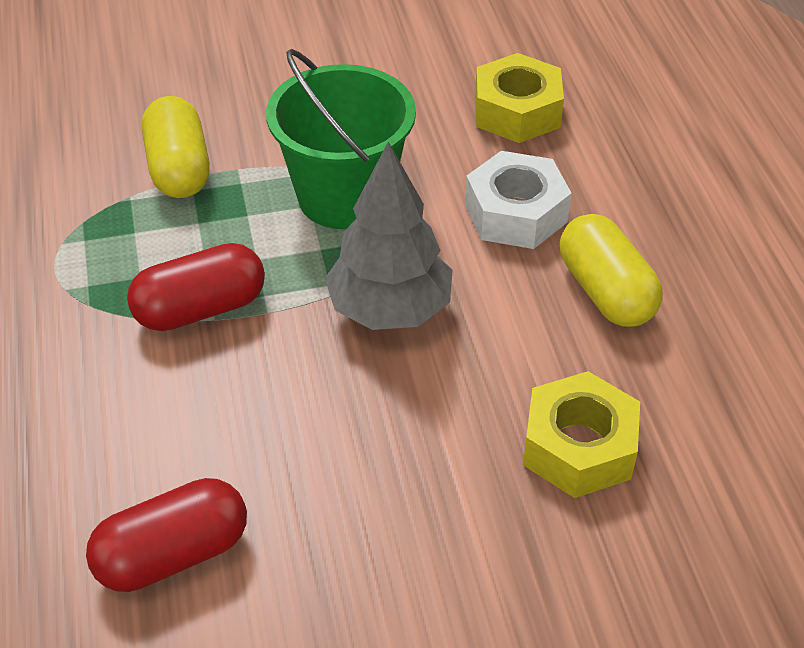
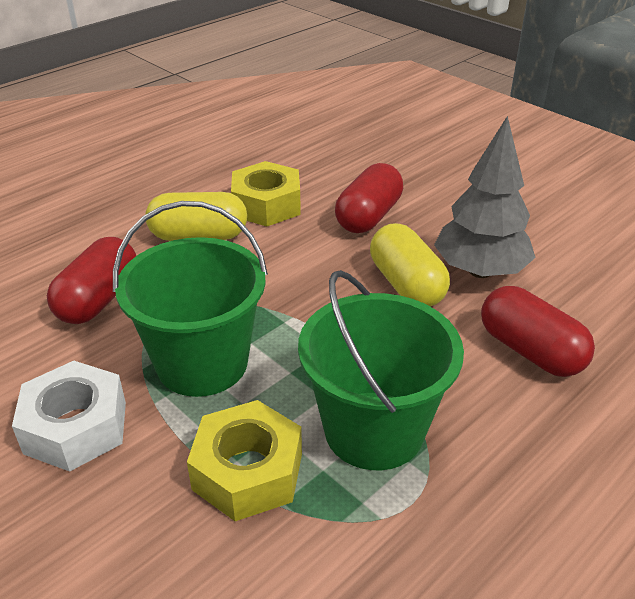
green bucket: [266,49,416,229] = 1 -> [113,201,268,397] [298,270,464,470] = 2
red capsule: [86,478,247,592] [127,243,265,331] = 2 -> [47,237,136,324] [335,163,403,233] [481,286,595,377] = 3

